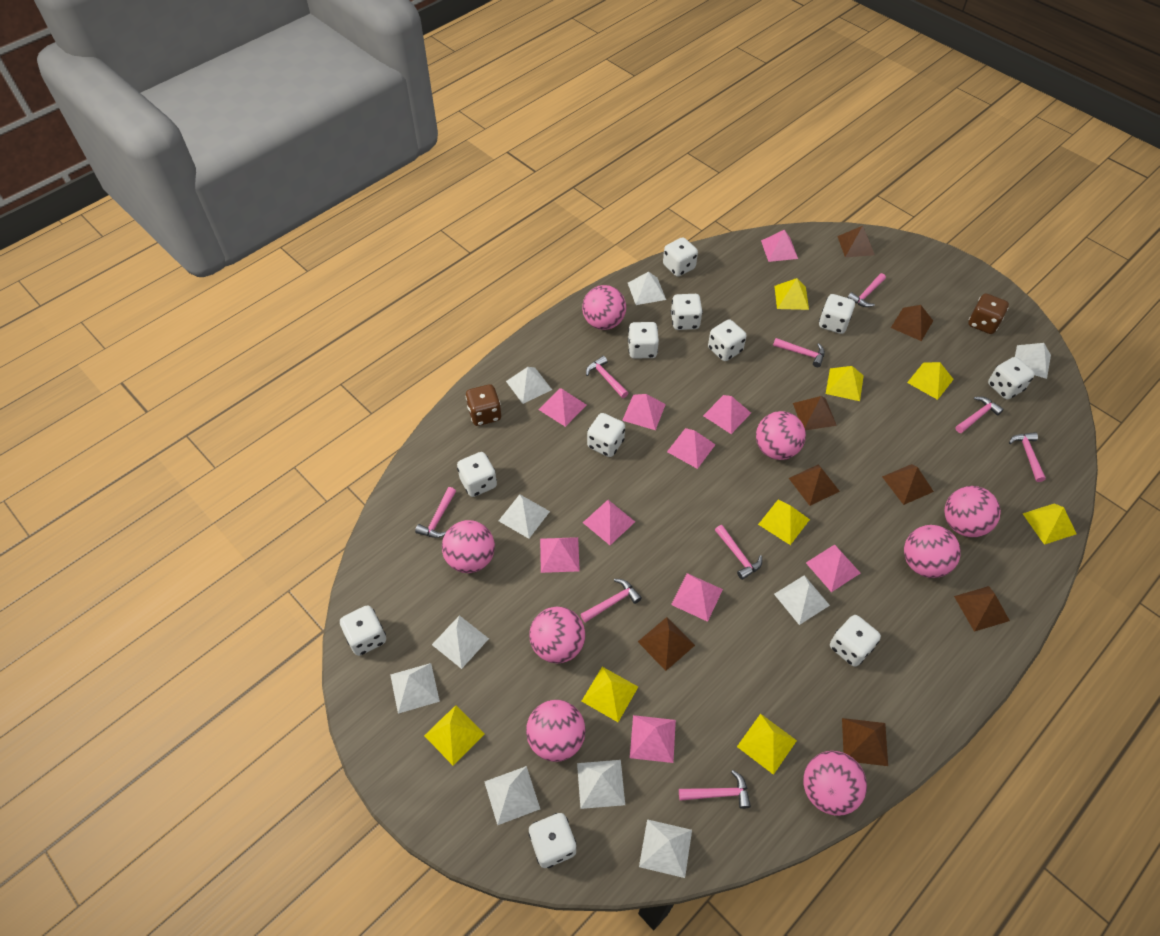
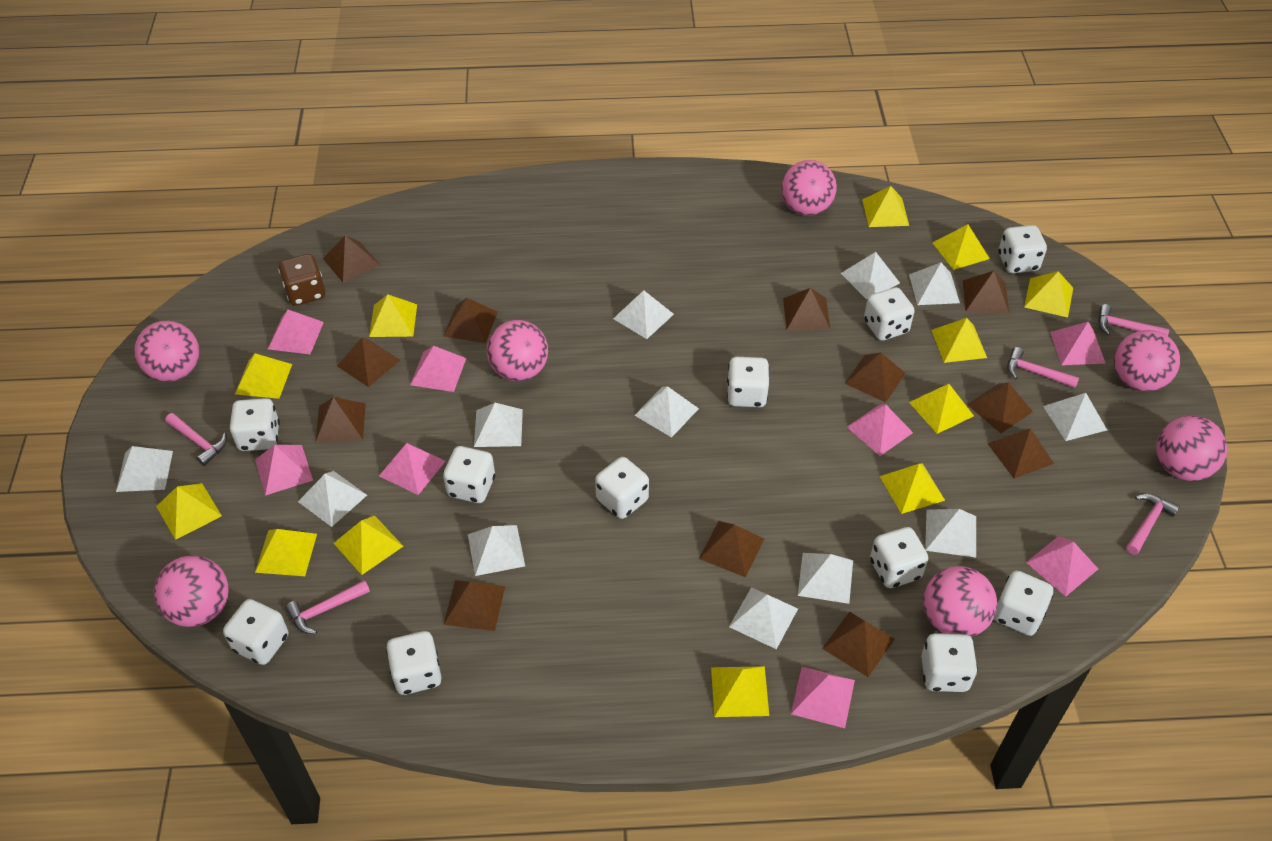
brown dice: [465,384,501,426] [968,294,1009,334] = 2 -> [278,254,325,306] = 1
brown pyramid: [638,617,695,671] [789,464,840,506] [793,396,837,430] [837,226,875,257] [842,718,888,766] [882,464,934,505] [891,305,933,341] [954,586,1010,632] = 8 -> [315,397,366,443] [323,235,380,283] [337,337,400,387] [443,298,498,343] [443,580,505,631] [699,521,764,577] [783,288,830,330] [822,611,895,677] [845,352,905,402] [963,271,1009,314] [967,383,1033,433] [988,428,1054,479] = 12
pink ball: [442,520,495,573] [526,700,586,762] [529,607,585,663] [582,285,626,330] [756,411,806,460] [803,751,867,816] [904,525,961,578] [944,486,1001,537] = 8 -> [134,321,200,382] [154,555,229,627] [487,320,548,381] [781,160,837,216] [923,566,997,637] [1114,330,1180,392] [1156,416,1227,481] = 7
pink hammer: [415,487,456,538] [580,579,642,623] [586,356,628,398] [679,770,751,809] [715,525,762,580] [773,338,825,367] [847,273,886,307] [955,397,1004,433] [1009,432,1046,482] = 9 -> [165,413,227,466] [286,580,370,634] [1007,347,1079,388] [1098,304,1170,336] [1126,494,1180,555] = 5
pink pyramid: [539,388,586,427] [540,537,580,573] [583,500,635,545] [622,394,666,430] [630,715,676,763] [667,428,716,469] [671,573,723,622] [703,395,751,434] [761,230,798,262] [806,544,860,592] = 10 -> [255,445,313,496] [268,310,324,354] [379,443,445,495] [410,346,466,392] [791,667,855,728] [847,404,913,456] [1026,536,1098,596] [1050,322,1106,365] = 8
white pyramid: [390,663,440,714] [432,615,489,669] [484,766,540,825] [499,494,550,539] [506,367,552,404] [577,760,625,809] [628,272,666,305] [639,819,692,878] [774,575,830,625] [1015,343,1051,379] = 10 -> [116,446,173,492] [298,471,367,527] [468,525,525,576] [474,403,523,447] [613,290,674,339] [635,386,699,438] [729,587,798,649] [798,553,853,604] [841,252,900,299] [909,262,960,305] [925,509,976,557] [1043,393,1107,441] = 12
yellow pyramid: [424,705,485,765] [582,667,638,722] [737,714,797,775] [758,500,810,545] [774,278,809,310] [826,366,864,401] [907,362,954,400] [1023,503,1076,545] = 8 -> [156,483,222,540] [235,353,292,399] [255,529,317,576] [334,516,403,575] [369,294,417,337] [711,666,769,717] [862,186,909,227] [880,463,945,514] [909,384,974,434] [931,318,987,363] [932,224,990,270] [1024,271,1073,317] = 12

